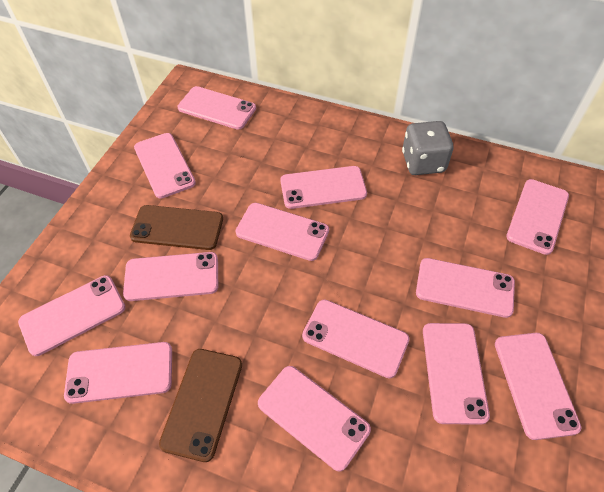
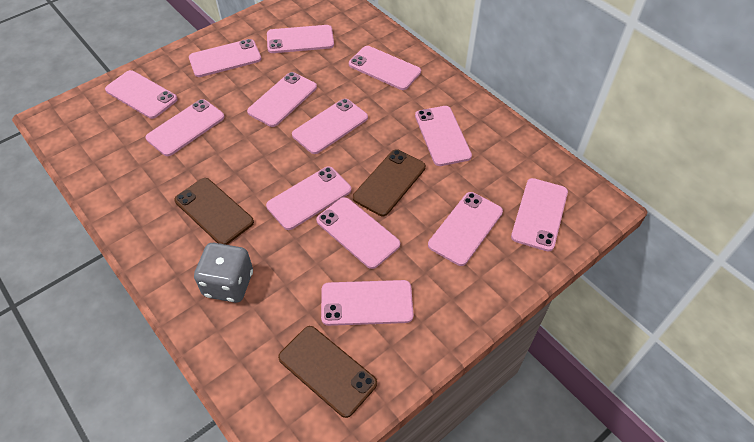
brown phone: [130,205,223,250] [159,349,242,462] = 2 -> [174,178,254,245] [278,326,377,418] [353,149,426,216] = 3

